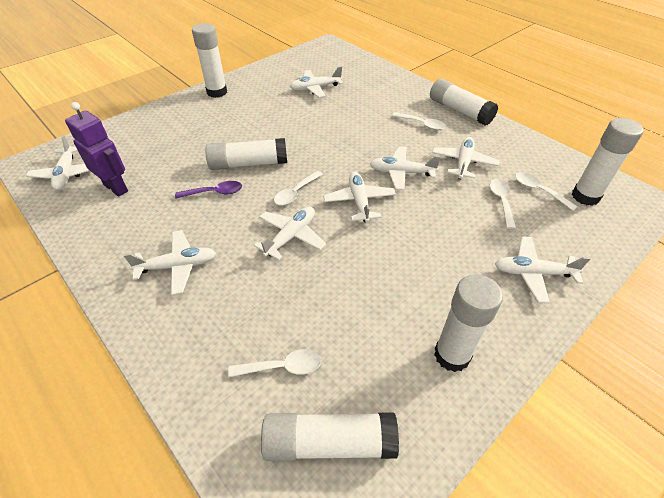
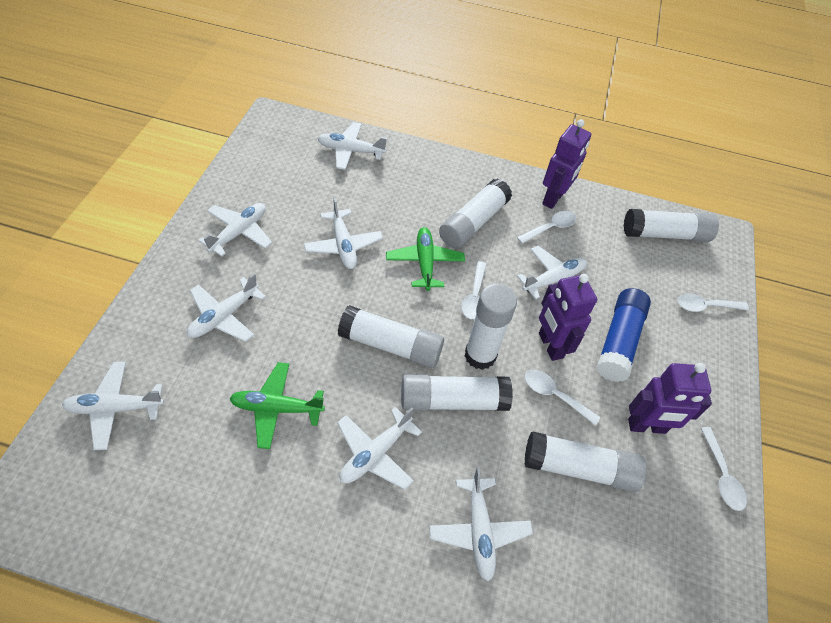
blue glue stick: none = 0 -> [596,288,651,382] = 1
green plane: none = 0 -> [229,362,325,449] [386,227,465,291] = 2
purple robot: [65,102,128,197] = 1 -> [539,274,597,361] [542,119,591,209] [628,363,712,434] = 3
purple spoon: [175,181,242,199] = 1 -> none = 0

